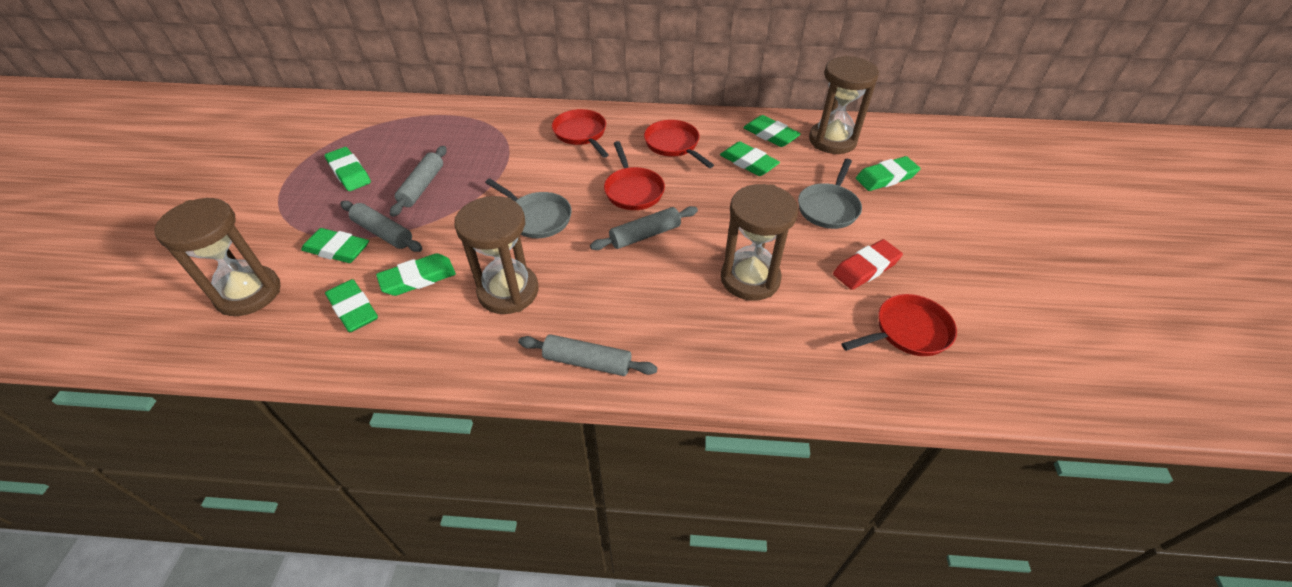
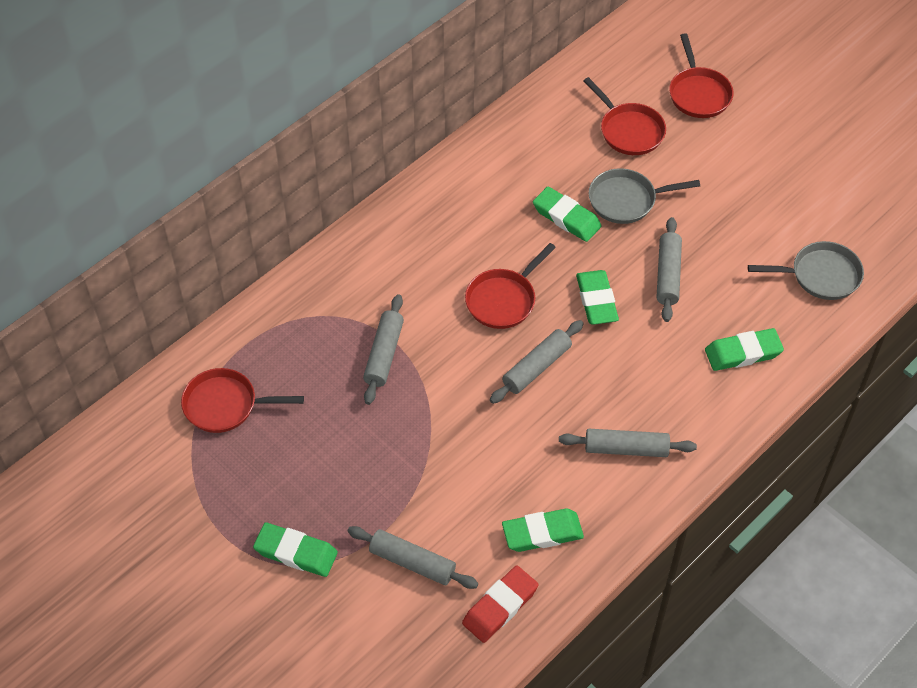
brown hourglass: [154,198,280,316] [454,196,539,314] [721,184,798,301] [809,56,879,154] = 4 -> none = 0
green eraser: [301,228,369,263] [324,147,371,191] [325,279,378,332] [376,253,456,296] [720,141,780,176] [743,115,801,147] [856,156,921,191] = 7 -> [253,523,338,577] [502,509,584,552] [533,187,601,242] [576,270,619,325] [705,328,784,371] = 5
grey rolling pin: [340,201,422,252] [390,146,446,217] [518,334,657,376] [590,206,698,250] = 4 -> [347,526,478,589] [363,294,404,405] [490,320,583,404] [559,429,697,457] [657,217,682,322] = 5

